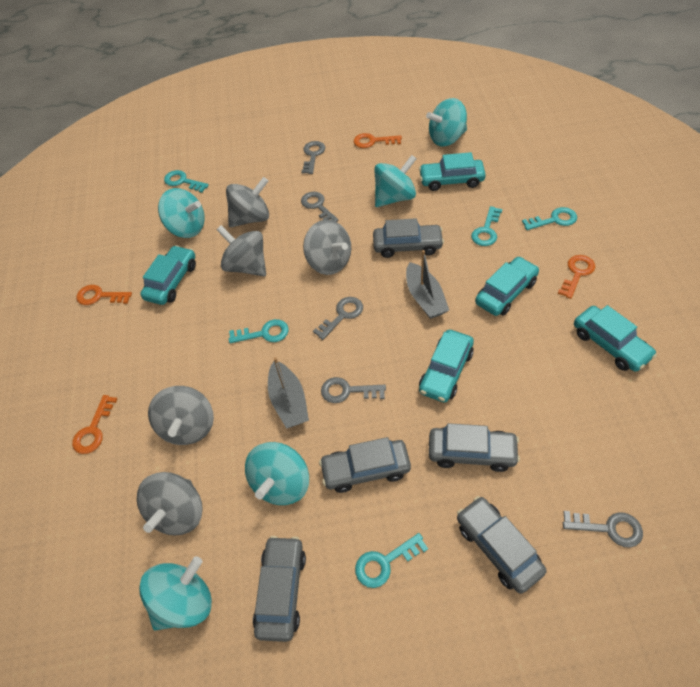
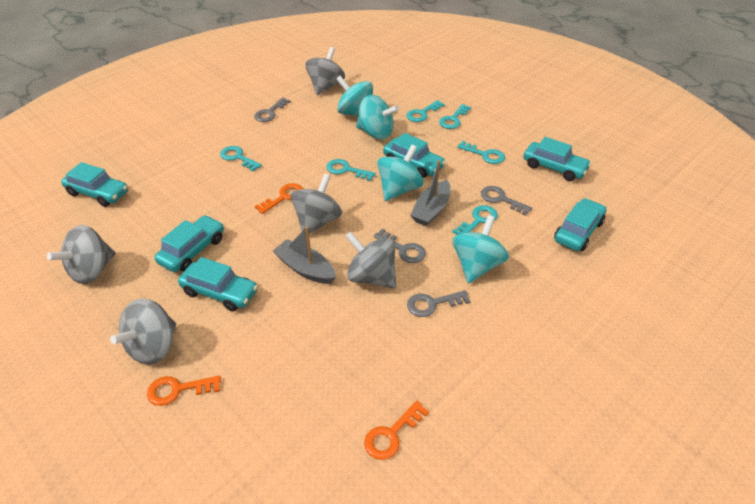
grey car: [253,536,306,642] [319,437,411,493] [373,218,444,258] [429,423,520,472] [457,496,546,594] = 5 -> none = 0
grey key: [301,141,325,174] [301,192,339,222] [313,297,363,340] [321,377,386,403] [563,511,643,548] = 5 -> [254,97,291,122] [374,228,426,263] [407,290,471,317] [481,186,532,216] = 4
orange key: [72,395,117,454] [76,285,132,305] [354,133,402,148] [558,255,595,299] = 4 -> [147,375,221,406] [255,183,303,214] [364,400,429,460] = 3
turquoise car: [140,245,196,305] [419,152,486,191] [419,330,474,403] [475,256,539,316] [574,305,657,372] = 5 -> [61,162,128,207] [155,215,224,272] [178,257,258,311] [383,133,446,178] [523,137,591,181] [554,198,606,251] = 6
turquoise key: [164,170,209,193] [229,319,289,343] [355,533,428,588] [471,206,502,246] [522,207,577,230] = 5 -> [220,146,262,171] [326,159,376,181] [406,100,445,122] [439,104,471,129] [452,205,498,235] [457,141,505,164] = 6
turquoise spinning top: [139,556,212,631] [158,188,205,238] [245,442,309,505] [374,155,416,207] [426,98,467,146] = 5 -> [336,76,373,116] [356,95,399,139] [377,145,423,201] [453,215,509,283] = 4

